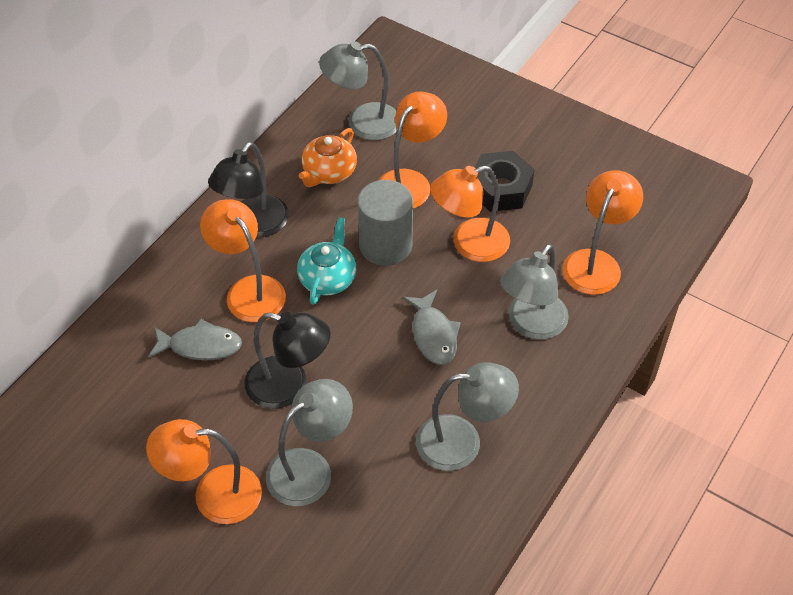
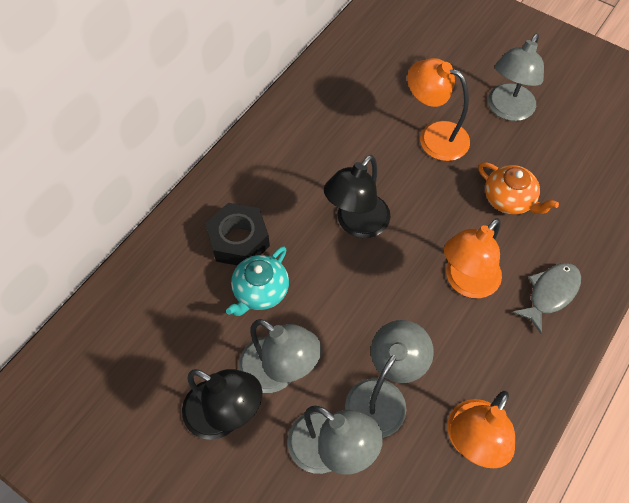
grey cylinder: [357,180,413,266] = 1 -> none = 0
grey fish: [148,318,242,361] [403,290,461,365] = 2 -> [512,263,581,334] = 1
orange lamp: [146,419,262,524] [200,199,286,322] [379,91,447,209] [430,165,510,262] [563,170,643,295] = 5 -> [407,58,470,161] [444,218,502,298] [447,391,515,468] = 3

